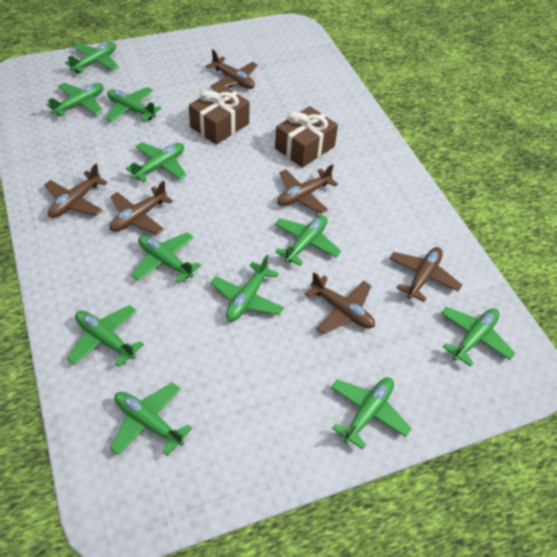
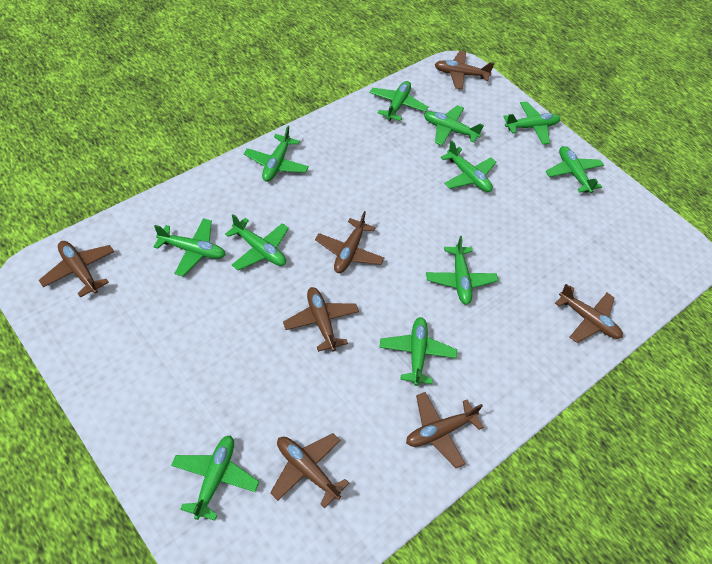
brown gift: [189,85,250,145] [275,106,338,168] = 2 -> none = 0
brown plane: [44,164,108,218] [109,181,173,234] [206,49,258,89] [277,164,338,214] [305,272,375,334] [389,247,462,302] = 6 -> [39,241,114,298] [270,433,349,509] [283,287,359,352] [315,211,384,273] [406,392,484,468] [435,51,494,90] [555,284,623,343] = 7

